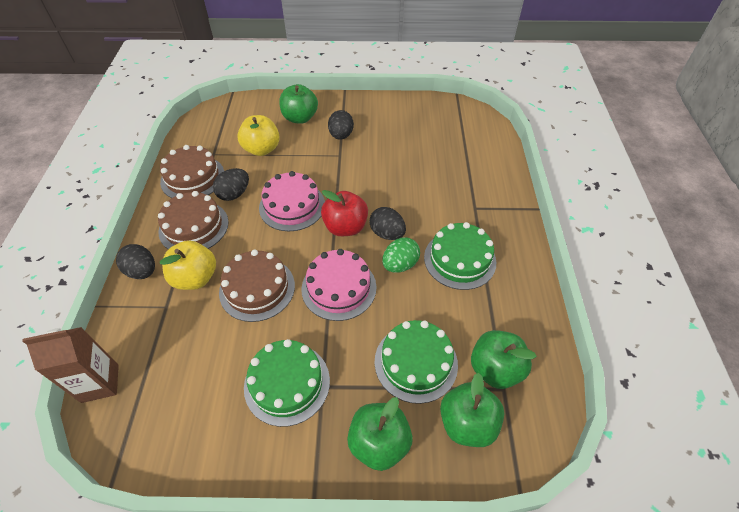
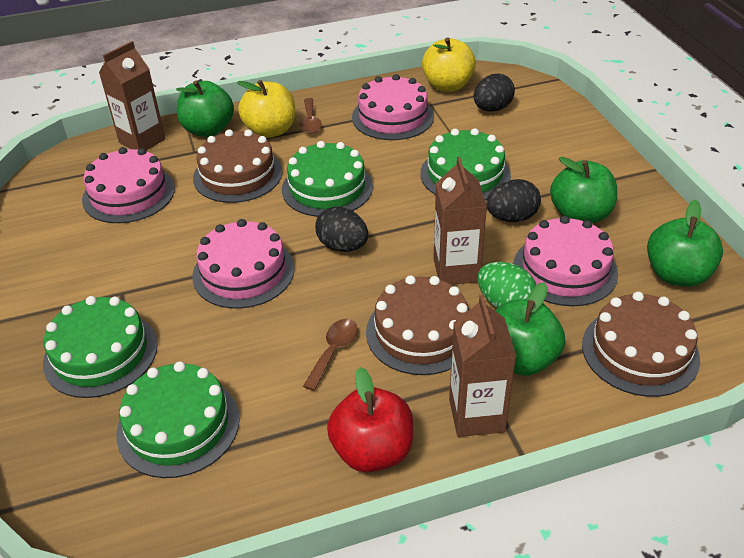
black egg: [116,244,155,279] [213,168,249,201] [328,110,354,140] [370,207,406,240] = 4 -> [315,206,368,252] [473,73,515,111] [486,179,541,222] = 3
brown carton: [22,327,119,403] = 1 -> [99,41,166,151] [433,157,487,285] [449,295,516,437] = 3
brown spoon: none = 0 -> [300,98,322,134] [303,319,358,391] = 2
green cake: [244,339,330,427] [375,320,458,404] [424,222,496,290] = 3 -> [43,296,158,398] [117,361,240,478] [282,141,373,217] [420,128,511,200] = 4
pink cake: [259,171,325,231] [301,249,376,321] = 2 -> [82,147,175,223] [192,219,295,309] [352,74,434,140] [513,216,618,306] = 4

